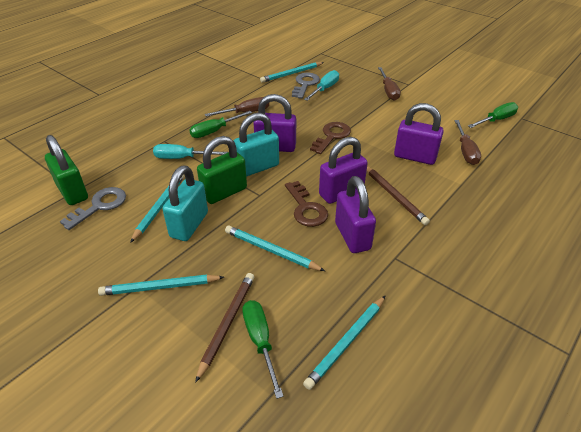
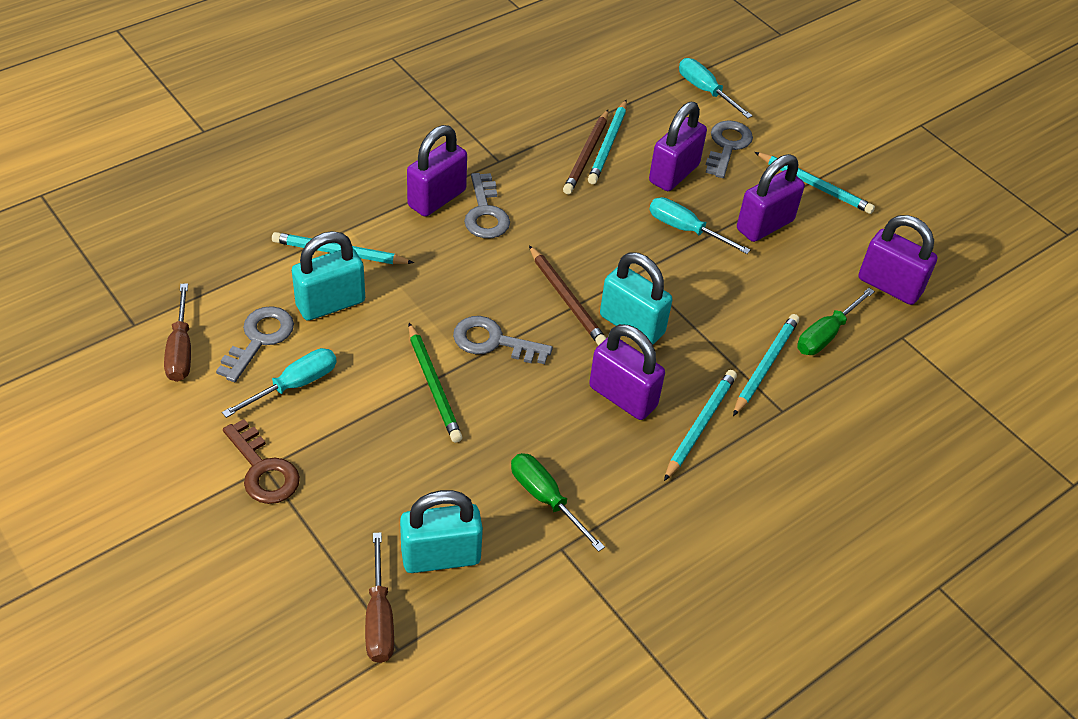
brown key: [285,181,328,227] [310,122,351,154] = 2 -> [223,419,300,504] = 1
brown screwdriver: [205,97,269,117] [378,67,401,101] [454,120,481,165] = 3 -> [164,283,191,382] [365,532,394,663] = 2
green padlock: [45,135,88,205] [197,136,247,204] = 2 -> none = 0
green pencil: none = 0 -> [409,323,462,443] = 1
green screwdriver: [189,111,252,138] [242,300,284,399] [468,102,518,128] = 3 -> [511,453,605,552] [797,288,875,355] = 2
grey key: [60,187,126,230] [292,73,320,99] = 2 -> [216,306,294,382] [453,316,553,364] [464,173,510,238] [706,120,753,178] = 4
purple padlock: [253,94,296,152] [319,137,368,204] [335,176,376,253] [394,103,444,165] = 4 -> [407,125,467,217] [589,324,665,420] [649,102,707,191] [737,154,805,242] [858,215,937,305] = 5
turquoise padlock: [162,166,208,241] [234,113,279,177] = 2 -> [292,231,365,321] [400,490,483,573] [600,252,673,344] = 3
turquoise screwdriver: [153,144,228,159] [304,70,339,101] = 2 -> [222,348,337,418] [649,197,751,254] [679,58,753,118] = 3

